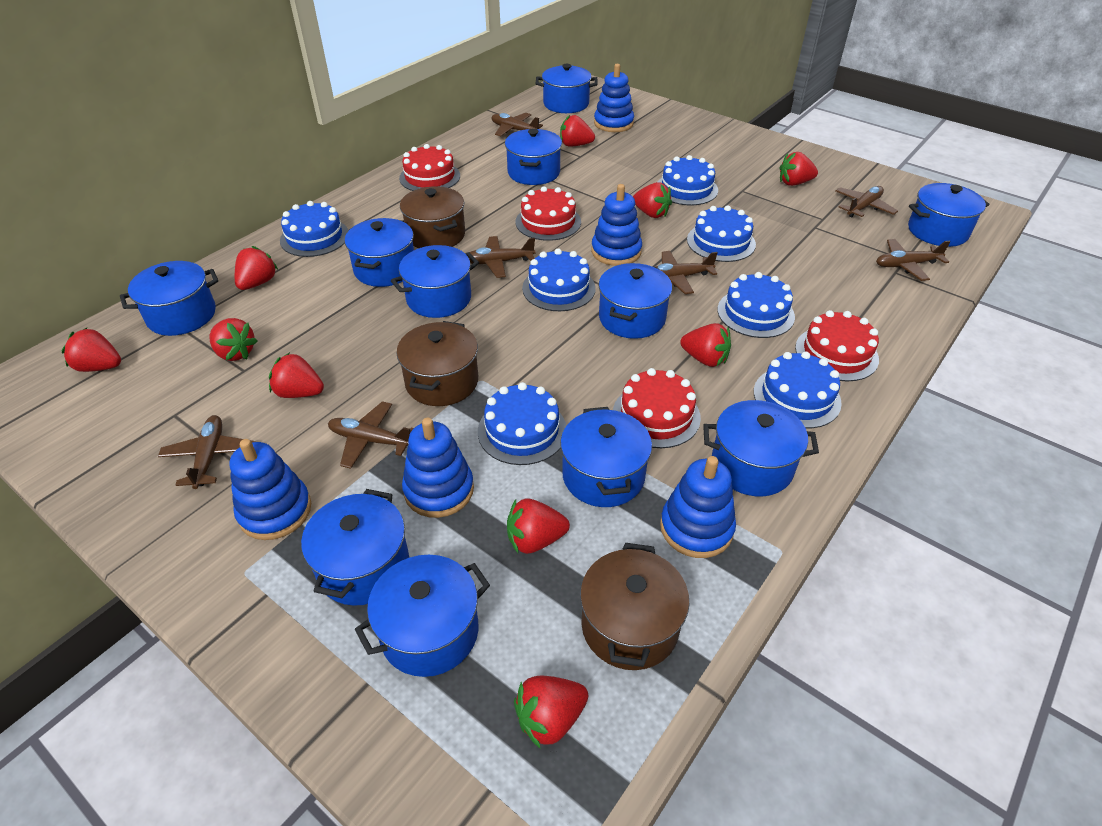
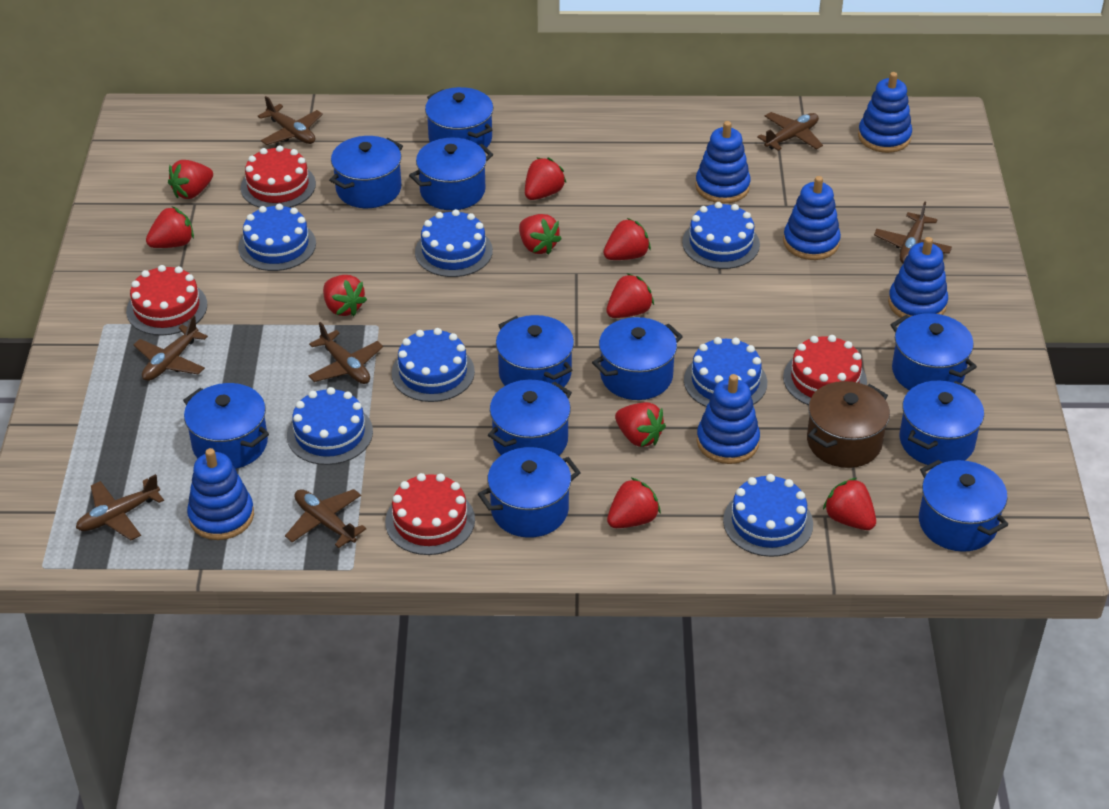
blue stacking toy: [229,439,311,540] [402,418,474,518] [591,184,642,266] [594,64,634,132] [660,456,736,558] = 5 -> [187,448,254,540] [695,121,751,203] [697,374,760,464] [783,176,841,260] [858,72,912,153] [888,237,948,318] = 6
brown pot: [396,321,478,406] [400,186,465,248] [580,543,690,670] = 3 -> [807,381,890,468] = 1

